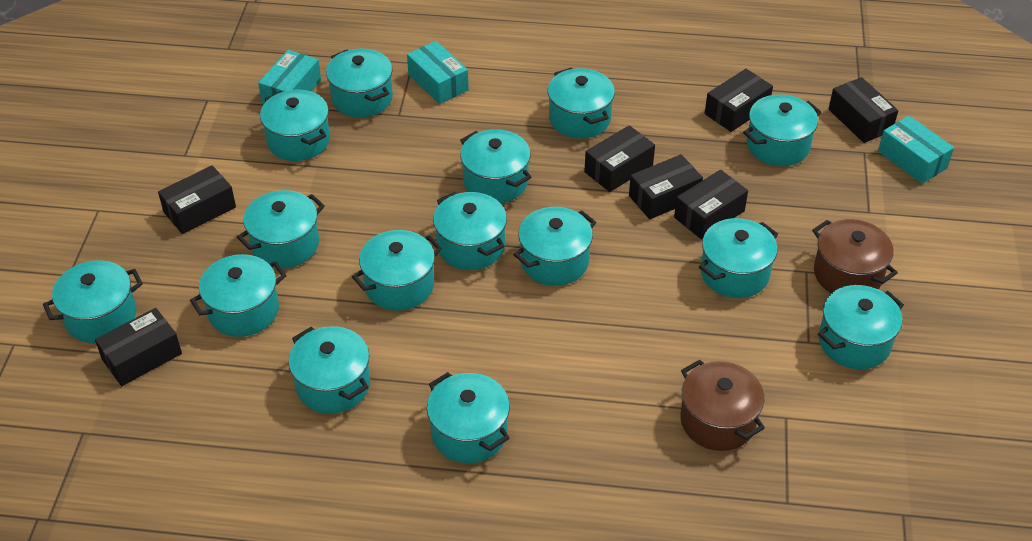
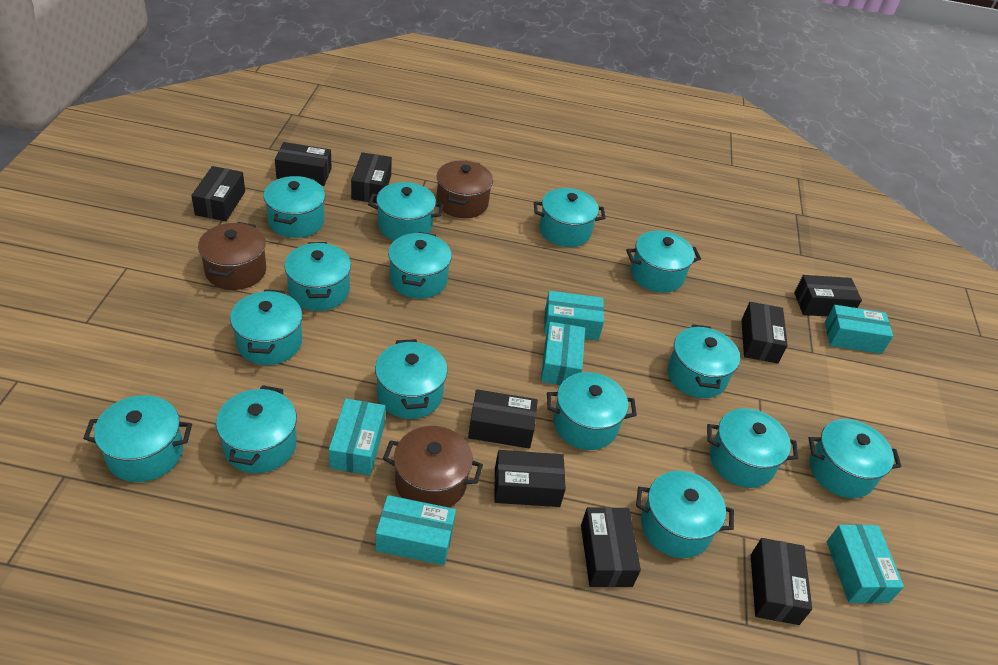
black box: [95,308,182,386] [158,165,236,234] [584,125,655,192] [629,154,703,219] [674,170,748,239] [705,69,773,132] [828,77,898,143] = 7 -> [191,166,245,221] [275,142,332,186] [351,152,392,203] [468,389,538,448] [494,450,566,507] [581,507,641,587] [741,302,788,364] [751,538,812,625] [794,275,862,317] = 9
brown pot: [680,360,765,451] [812,219,898,293] = 2 -> [198,222,266,290] [383,426,483,508] [436,160,493,218] = 3
turquoise box: [258,50,321,104] [407,41,469,104] [878,116,954,184] = 3 -> [329,398,385,475] [375,495,456,565] [541,322,585,385] [544,291,604,340] [825,305,893,354] [827,525,904,603] = 6

